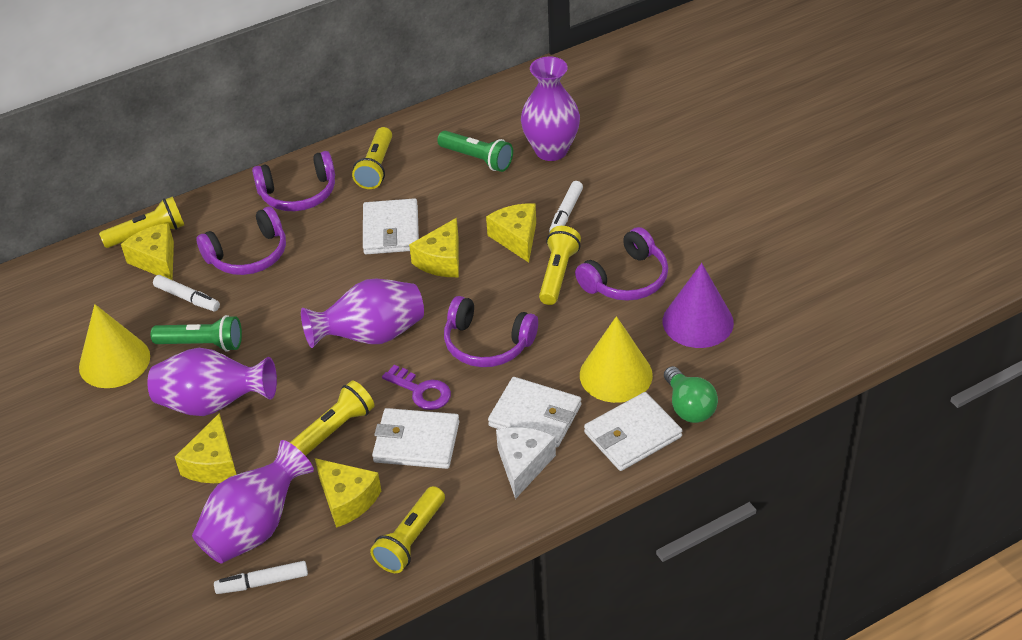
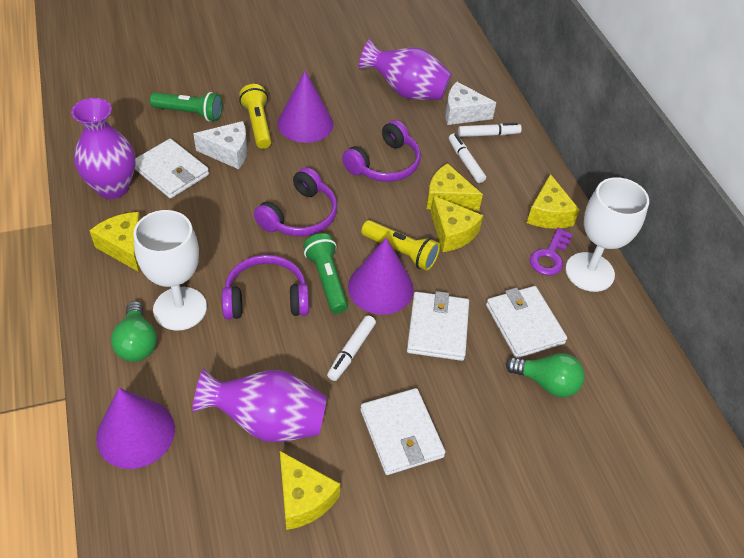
green light bulb: [664,366,718,423] = 1 -> [111,301,157,362] [506,353,585,397] = 2
purple cone: [663,263,734,348] = 1 -> [96,388,175,469] [278,71,333,143] [348,238,414,315] = 3
purple headphones: [196,207,286,275] [252,151,335,211] [444,296,538,367] [575,227,668,301] = 4 -> [222,255,309,319] [254,167,337,236] [342,120,421,182] = 3
purple vase: [147,348,277,416] [192,440,314,564] [301,278,424,348] [521,56,580,161] = 4 -> [71,98,136,199] [192,368,327,442] [358,39,452,100] = 3
white cheese: [496,427,556,499] = 1 -> [193,121,247,169] [445,82,496,125] = 2
white goblet: none = 0 -> [133,210,207,331] [565,177,649,292] = 2
yellow cone: [79,304,150,388] [580,316,653,403] = 2 -> none = 0
yellow flashlight: [99,196,184,248] [290,380,375,456] [352,127,392,189] [370,486,445,573] [539,226,581,305] = 5 -> [239,84,271,149] [361,220,440,271] = 2

